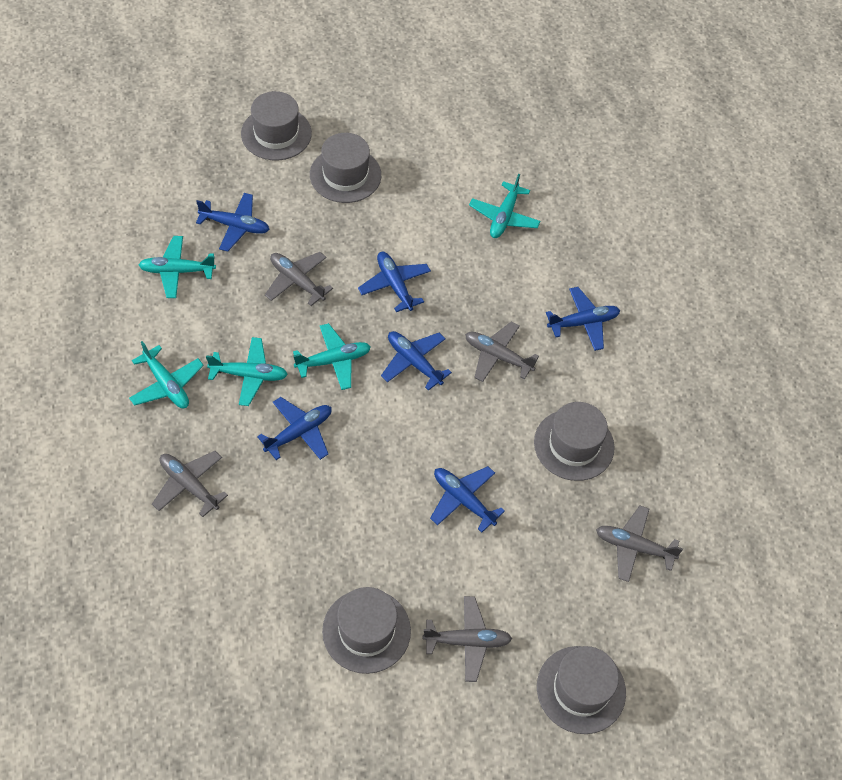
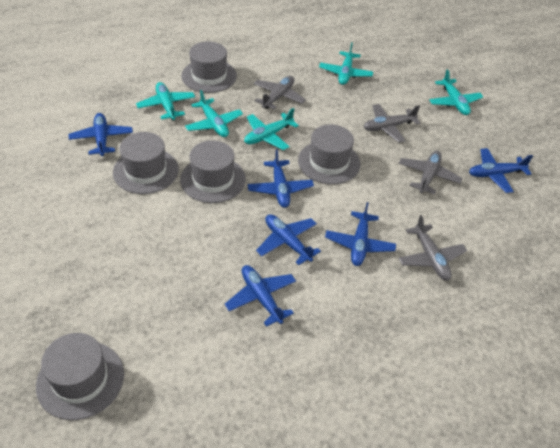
grey plane: [152,451,228,517] [265,252,333,306] [423,596,512,682] [465,321,539,382] [596,505,683,582] = 5 -> [254,76,306,110] [364,104,421,142] [399,151,462,194] [399,215,467,281] = 4

